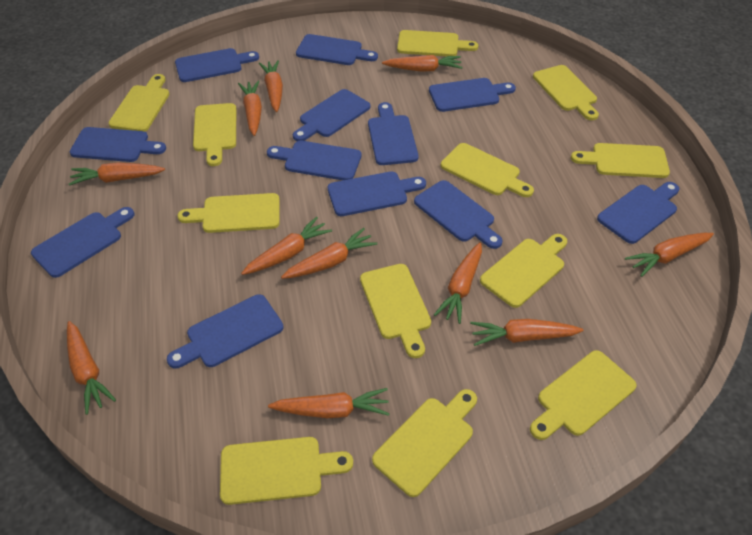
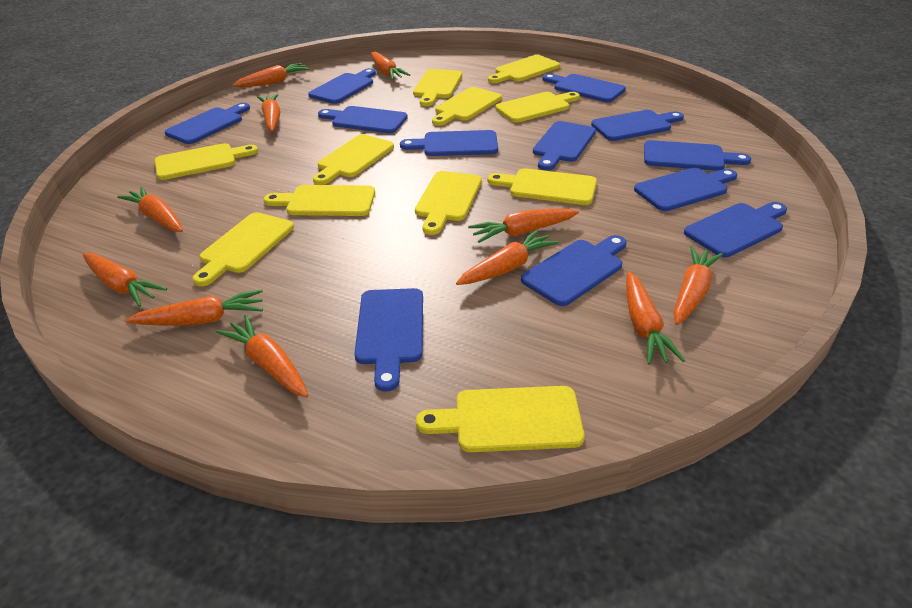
yellow cutting board: [109,74,169,132] [177,193,280,233] [193,103,236,166] [220,437,353,505] [360,264,431,358] [372,389,477,497] [397,30,478,56] [441,143,534,197] [480,234,567,308] [530,350,637,440] [533,65,599,120] [571,143,670,178] = 12 -> [155,143,258,180] [192,212,294,286] [263,185,375,216] [313,134,394,185] [413,69,462,106] [415,171,482,235] [416,386,585,452] [432,87,502,126] [487,168,597,205] [488,55,560,83] [495,92,580,123] = 11

